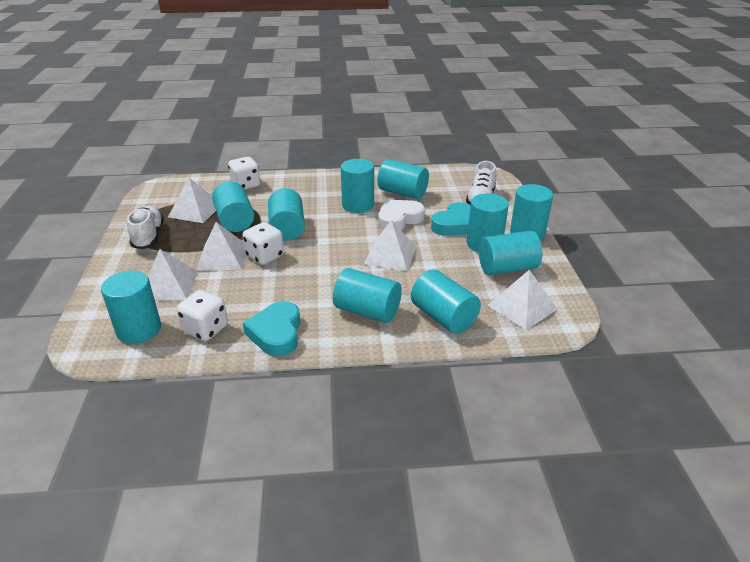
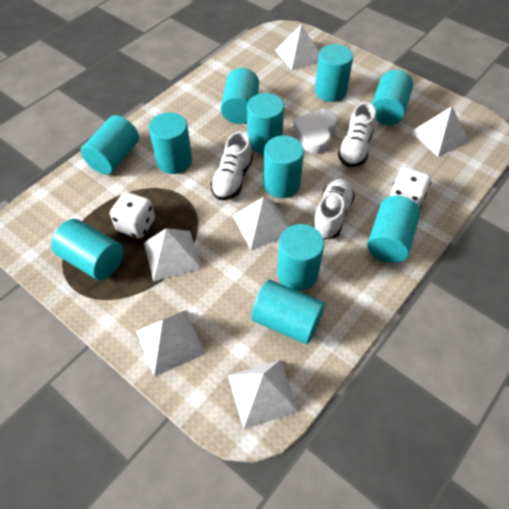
turquoise cylinder: [101,271,161,344] [212,181,254,232] [268,188,305,241] [333,268,402,323] [341,159,374,213] [378,159,429,199] [411,269,481,334] [467,193,509,253] [479,231,542,275] [510,184,553,241] = 10 -> [51,219,123,280] [81,115,139,174] [149,112,192,174] [221,68,259,124] [247,93,284,154] [251,280,325,344] [263,135,304,198] [277,224,324,291] [315,44,353,102] [367,196,420,263] [372,70,413,125] = 11
turquoise heart: [243,301,300,357] [431,202,471,236] = 2 -> none = 0
white dice: [177,290,228,341] [228,157,261,190] [243,222,284,265] = 3 -> [110,192,155,238] [389,167,431,209] = 2
white pyramid: [148,249,198,300] [168,178,216,223] [196,222,246,271] [364,220,416,271] [487,270,558,330] = 5 -> [136,311,205,377] [144,228,202,282] [228,360,299,429] [232,197,289,250] [275,24,319,70] [411,106,469,157] = 6
white shoe: [127,206,164,249] [466,161,496,205] = 2 -> [210,131,253,200] [312,179,355,239] [338,102,376,167] = 3

